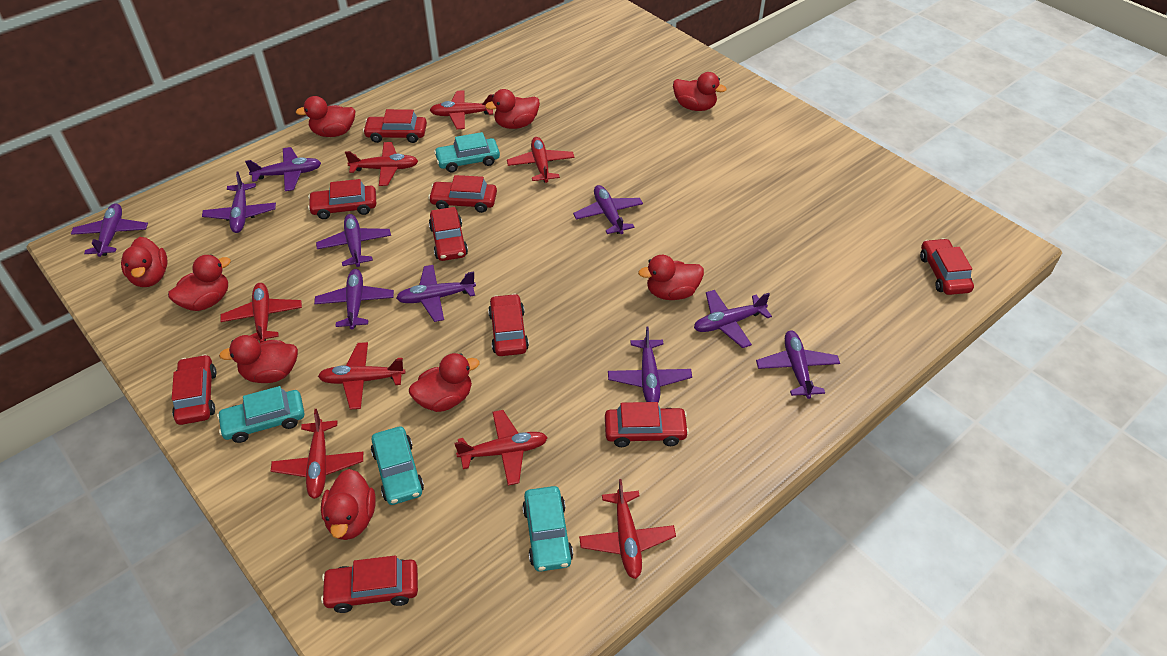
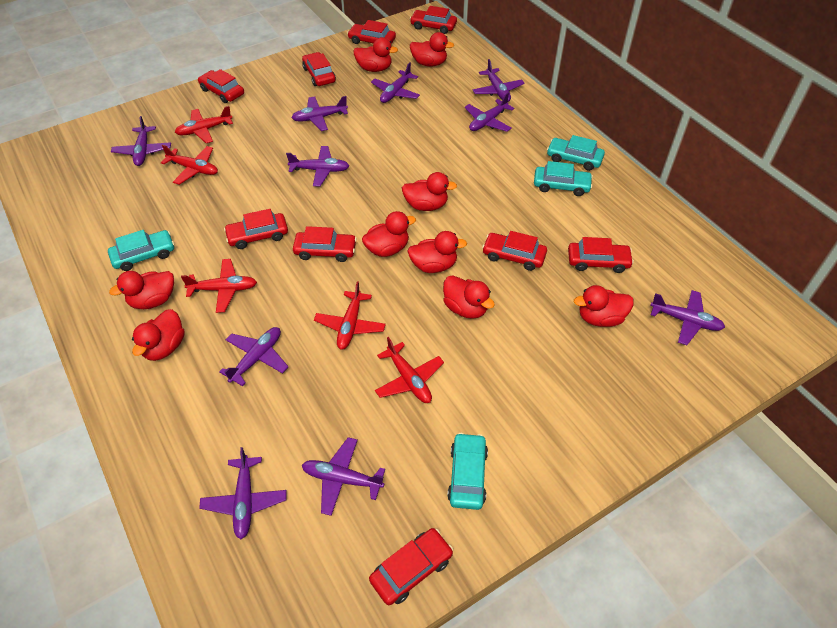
red plane: [220,283,302,343] [271,409,363,499] [318,342,405,409] [345,142,418,186] [430,90,493,129] [454,410,548,485] [507,137,575,183] [579,479,676,579] = 8 -> [161,145,218,185] [175,106,233,143] [181,259,257,313] [314,281,386,350] [375,337,444,403] = 5

